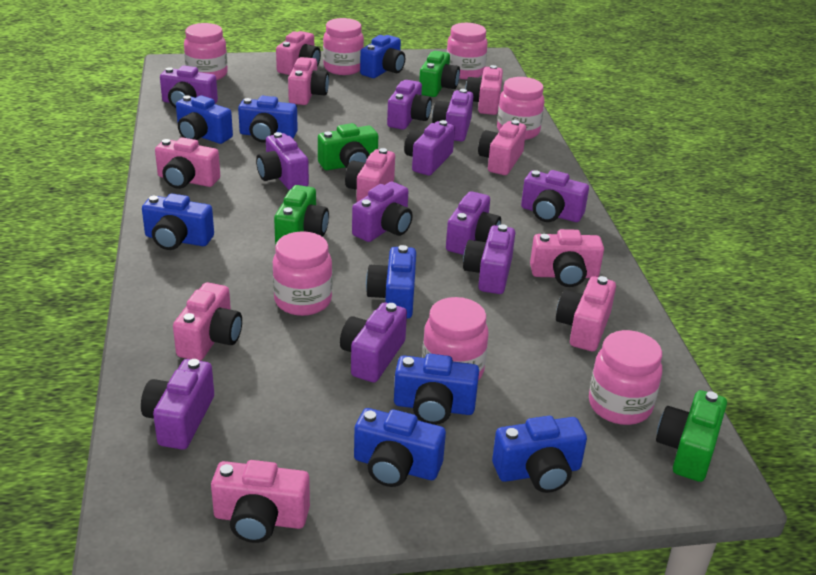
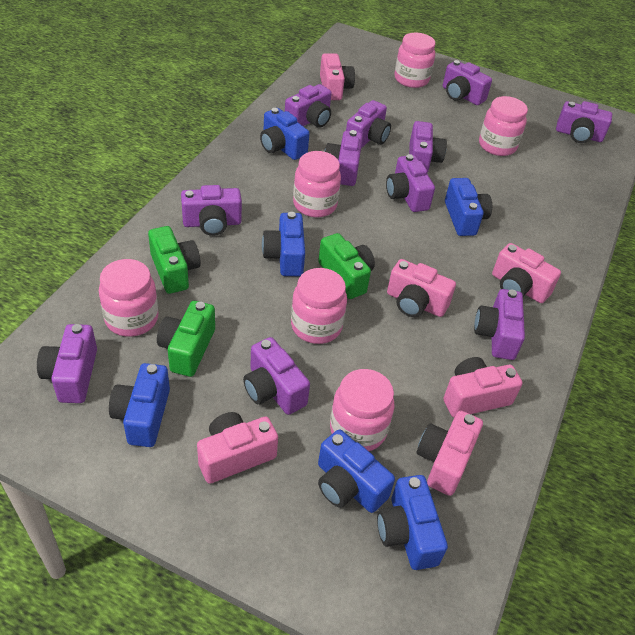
blue camera: [142,193,214,250] [176,95,233,144] [238,96,298,142] [354,408,446,487] [360,35,405,78] [366,245,416,319] [394,354,479,425] [492,416,587,493] = 8 -> [109,363,170,447] [260,108,310,160] [262,212,305,276] [318,429,395,513] [377,475,448,570] [445,178,492,236] = 6
green camera: [274,185,329,244] [318,123,378,170] [419,51,460,97] [656,390,727,482] = 4 -> [148,226,201,294] [157,301,215,377] [318,233,375,299] = 3
pink camera: [155,137,220,189] [173,282,242,361] [211,460,310,543] [276,31,321,75] [288,57,329,105] [345,148,395,202] [465,65,503,115] [478,120,526,175] [530,229,604,287] [556,276,616,351] = 10 -> [197,412,278,484] [320,53,355,100] [387,259,456,317] [417,411,483,496] [443,357,522,417] [492,243,561,303] = 6
pink jar: [184,23,228,80] [273,231,332,316] [323,18,364,75] [422,297,489,381] [447,23,488,79] [497,77,544,140] [589,330,662,425] = 7 -> [99,259,159,337] [291,268,347,344] [293,151,341,217] [330,369,395,451] [394,33,436,88] [479,96,528,156] = 6

